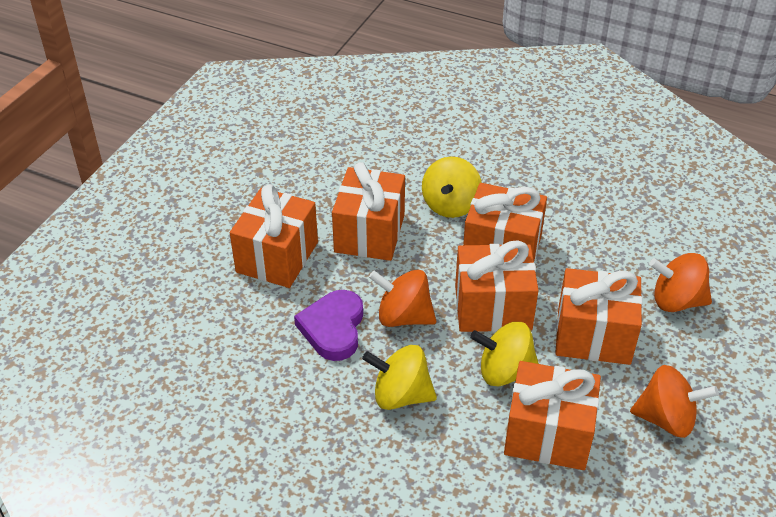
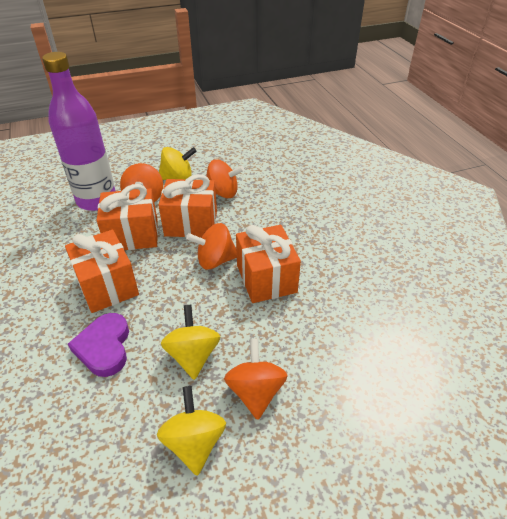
orange gift: [230,184,318,288] [332,162,405,261] [455,240,539,332] [463,183,547,260] [504,361,601,470] [555,268,643,365] = 6 -> [65,230,139,313] [97,184,158,250] [159,174,217,238] [236,225,301,303] = 4
orange spinning top: [369,270,436,327] [630,365,719,438] [649,253,712,312] = 3 -> [120,163,163,202] [186,223,237,270] [206,159,244,198] [224,338,288,420] = 4
purple bottle: none = 0 -> [42,52,116,211] = 1

